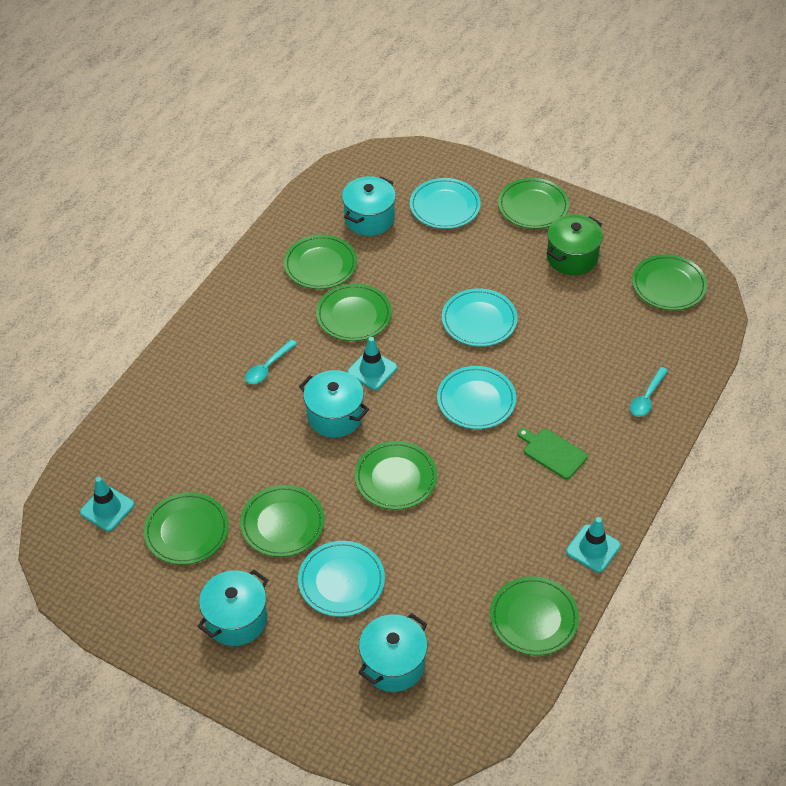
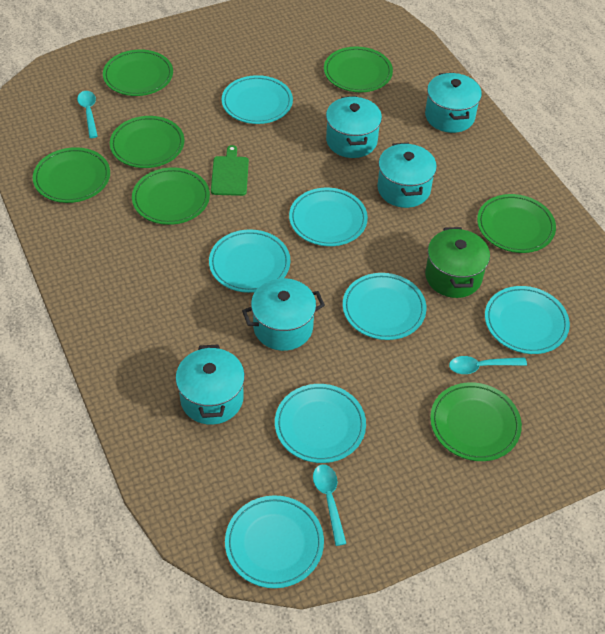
green plate: [144,492,229,565] [240,485,325,557] [284,235,357,289] [316,283,392,341] [355,441,437,510] [490,576,579,655] [498,178,569,229] [632,254,707,310] = 8 -> [33,147,110,203] [103,49,173,96] [110,116,184,168] [132,167,210,225] [324,47,393,92] [430,382,522,461] [477,194,556,253] = 7
turquoise plate: [298,541,385,617] [410,178,481,229] [437,366,516,429] [442,288,518,347] = 4 -> [209,229,290,293] [222,75,293,124] [225,495,324,588] [275,384,366,463] [289,188,368,246] [343,273,427,340] [485,286,570,354] = 7
turquoise pot: [197,570,268,646] [299,370,369,438] [342,176,396,236] [359,613,427,692] = 4 -> [176,344,245,425] [242,278,325,351] [326,96,382,158] [377,143,437,208] [425,73,482,133] = 5
turquoise spoon: [245,339,297,384] [630,367,668,417] = 2 -> [77,91,98,138] [313,465,346,546] [449,356,527,374] = 3
turquoise traffic cone: [80,477,135,531] [347,337,397,390] [566,517,621,572] = 3 -> none = 0

